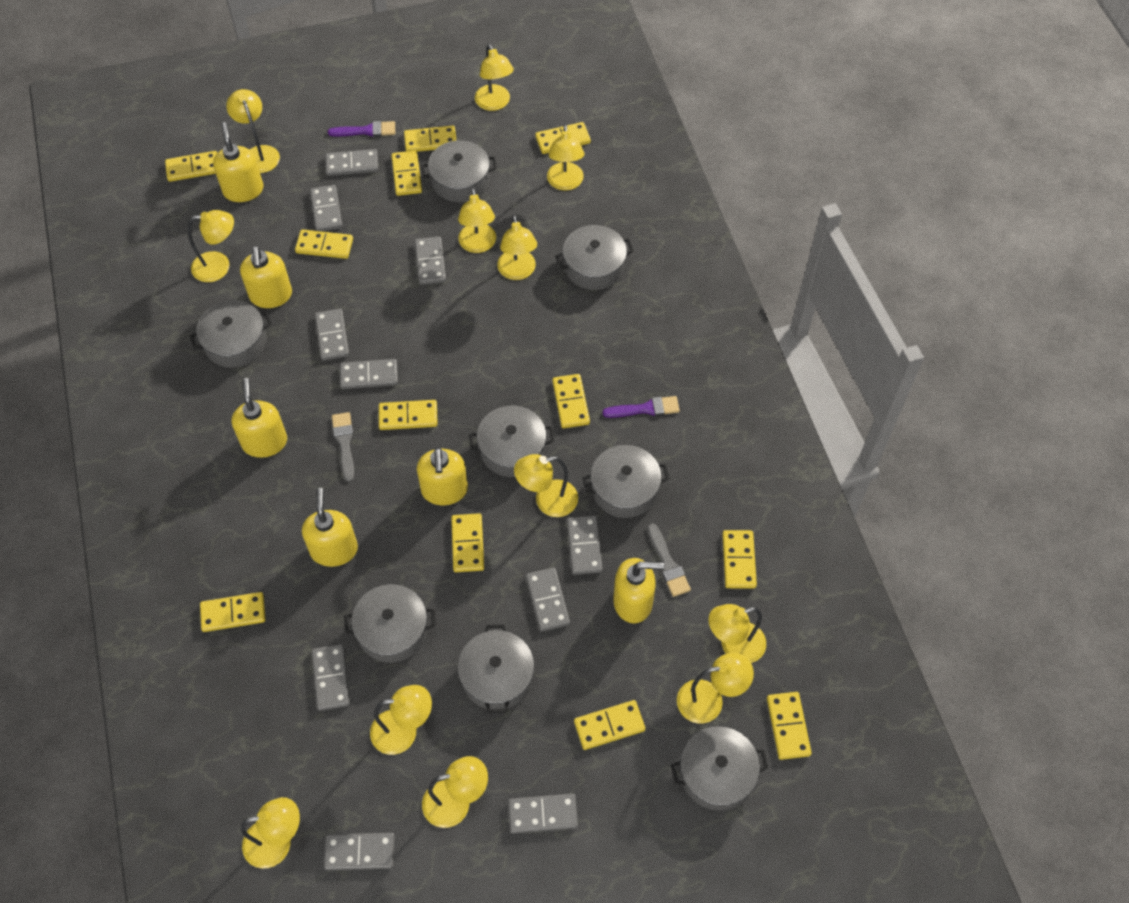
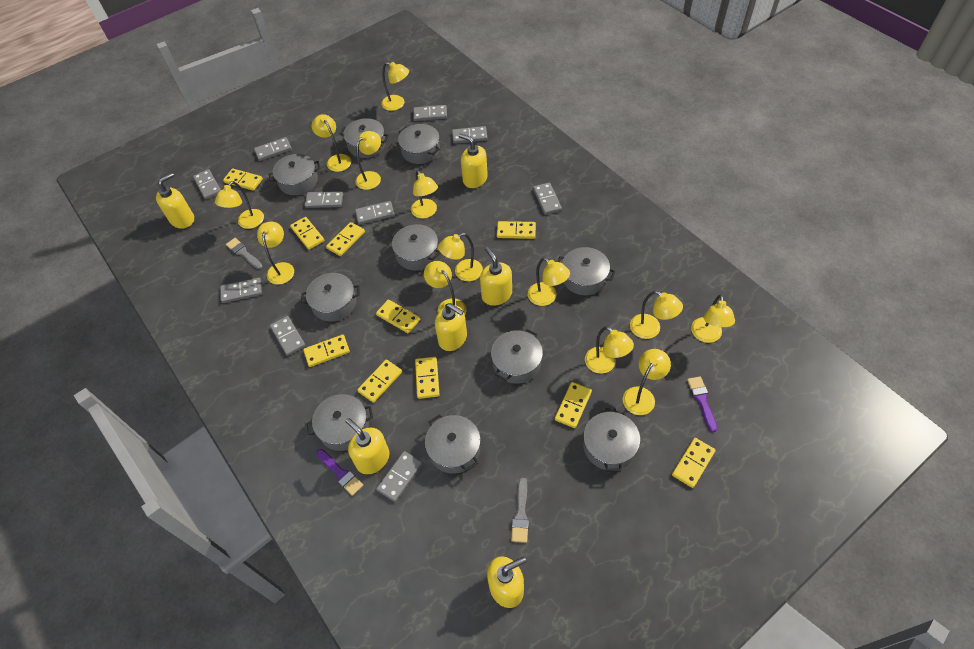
grey pot: [190,300,272,368] [344,584,435,663] [421,140,497,202] [458,624,534,713] [469,406,554,477] [555,225,634,290] [582,445,669,518] [671,726,768,811] = 8 -> [269,154,321,195] [301,273,360,322] [307,394,373,451] [340,118,389,158] [391,224,440,271] [398,124,440,164] [425,414,481,474] [491,329,543,384] [558,247,615,295] [583,408,640,472] = 10
yellow domino: [165,151,217,182] [200,592,266,632] [295,229,353,259] [379,400,438,430] [391,151,422,196] [404,126,457,152] [451,513,484,572] [535,122,591,154] [552,374,590,428] [574,700,646,750] [722,530,757,589] [767,692,812,760] = 12 -> [223,169,263,191] [290,217,325,250] [303,335,350,367] [326,222,365,256] [357,360,402,403] [376,299,420,333] [415,357,440,399] [497,221,536,239] [555,382,592,428] [672,438,716,488] = 10
yellow lamp: [188,210,234,282] [226,89,280,173] [240,797,300,869] [370,685,432,755] [422,756,488,828] [458,188,496,253] [475,44,514,111] [497,215,537,280] [514,454,578,517] [547,124,584,191] [677,653,754,724] [708,604,766,663] = 12 -> [215,181,264,229] [257,221,294,285] [312,114,351,172] [356,131,381,190] [381,62,409,111] [411,170,438,218] [424,261,466,314] [438,233,483,281] [528,258,570,306] [585,326,634,374] [623,349,671,415] [630,291,683,339] [691,294,735,343] = 13

